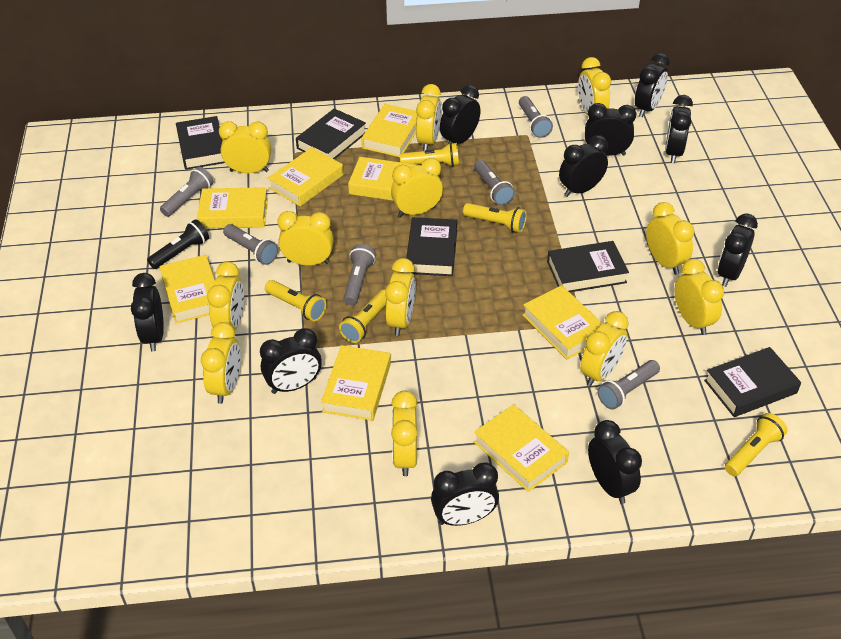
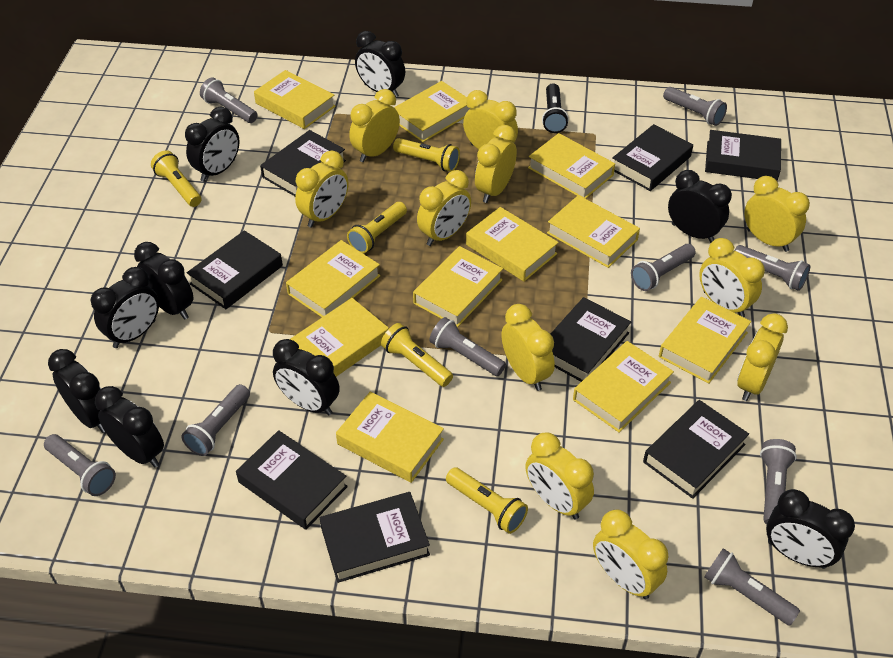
black book: [176,116,225,170] [296,108,366,159] [406,217,458,276] [547,241,629,292] [704,347,801,417] = 5 -> [187,230,283,309] [236,430,348,530] [260,130,346,197] [320,492,430,583] [551,297,631,382] [612,124,693,191] [643,400,749,499] [705,130,781,181] = 8
black clock: [131,273,164,351] [260,328,322,394] [431,462,499,526] [440,85,481,144] [559,135,608,197] [585,103,636,156] [588,420,642,504] [635,53,670,117] [665,95,693,163] [718,213,758,287] = 10 -> [48,349,105,433] [91,267,159,348] [95,386,164,467] [134,242,193,320] [185,107,240,182] [273,339,340,415] [355,31,405,97] [668,170,732,243] [766,489,855,569] = 9
grey flashlight: [160,167,213,217] [223,224,278,265] [343,244,376,305] [474,160,515,205] [519,96,553,138] [597,360,660,409] = 6 -> [44,434,116,496] [181,384,250,456] [200,78,258,123] [430,317,506,376] [631,244,696,291] [663,87,727,126] [704,548,800,625] [734,245,811,291] [760,439,797,525] = 9
yellow book: [159,255,215,323] [197,187,268,228] [268,147,343,206] [321,345,391,421] [348,157,417,201] [362,104,417,157] [474,404,569,492] [523,285,603,359] = 8 -> [254,70,335,129] [286,240,380,317] [290,298,389,377] [336,392,444,483] [394,81,470,142] [413,246,503,327] [466,207,559,282] [528,133,615,199] [547,195,640,268] [573,341,674,433] [659,296,751,384] = 11
yellow clock: [201,322,241,404] [207,262,244,330] [219,121,271,173] [277,211,334,266] [385,258,416,336] [391,158,443,217] [391,391,418,476] [416,84,441,151] [578,57,611,115] [580,311,629,387] [646,202,694,275] [675,259,724,335] = 12 -> [295,151,348,228] [349,89,400,162] [417,170,471,246] [463,90,518,149] [475,125,517,203] [501,304,555,391] [525,432,594,519] [593,509,669,599] [699,238,765,317] [737,313,788,401] [744,176,810,252] = 11

